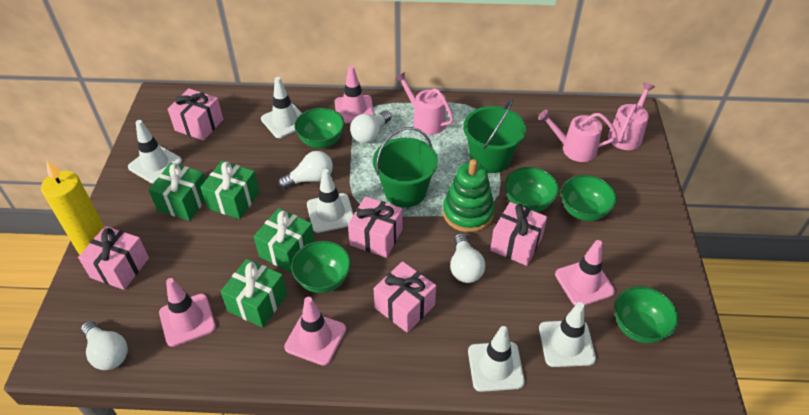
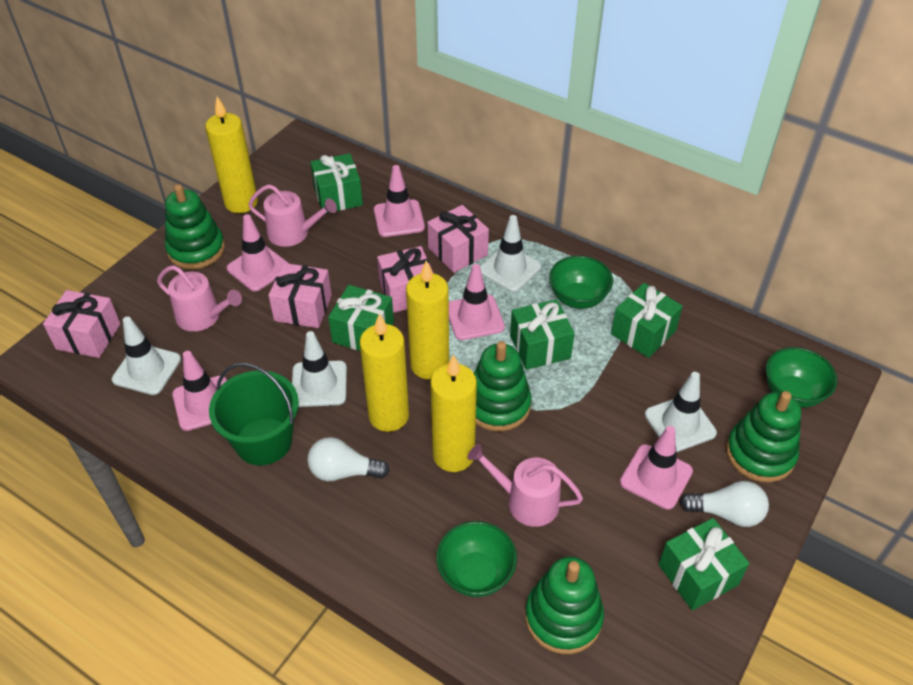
green bowl: [291,241,351,293] [294,108,345,148] [504,167,559,212] [561,175,617,221] [614,286,679,343] = 5 -> [436,521,517,597] [549,256,613,309] [766,347,837,408] = 3
green bucket: [373,127,438,208] [463,99,526,173] = 2 -> [209,363,299,465] = 1
green gift: [148,163,206,221] [200,161,260,219] [220,259,287,328] [254,208,315,273] = 4 -> [310,153,363,213] [328,285,394,351] [510,299,575,370] [611,283,683,358] [658,518,750,611] = 5
green stacking toy: [443,159,495,232] = 1 -> [165,184,225,269] [474,341,532,431] [525,557,604,654] [726,391,801,483] = 4
pink gift: [78,226,149,290] [168,88,223,141] [348,196,403,258] [373,261,436,333] [490,202,547,266] = 5 -> [43,290,121,358] [268,263,332,328] [377,246,433,313] [427,205,489,273] = 4
pink traffic cone: [159,278,216,347] [284,297,346,366] [335,66,374,124] [555,240,615,306] = 4 -> [172,351,227,431] [227,214,289,291] [374,165,425,237] [449,264,505,340] [620,426,693,510] = 5
white light bulb: [81,321,128,370] [278,151,333,189] [350,110,391,143] [450,233,485,283] = 4 -> [307,437,389,481] [680,481,769,527] = 2
white traffic cone: [128,120,182,183] [261,77,302,138] [307,169,354,233] [468,326,525,392] [539,302,596,367] = 5 -> [112,316,181,395] [292,331,347,407] [480,215,541,292] [645,372,717,452] = 4
yellow candle: [41,161,104,255] = 1 -> [205,97,258,213] [359,313,409,432] [406,261,449,379] [430,354,477,472] = 4

